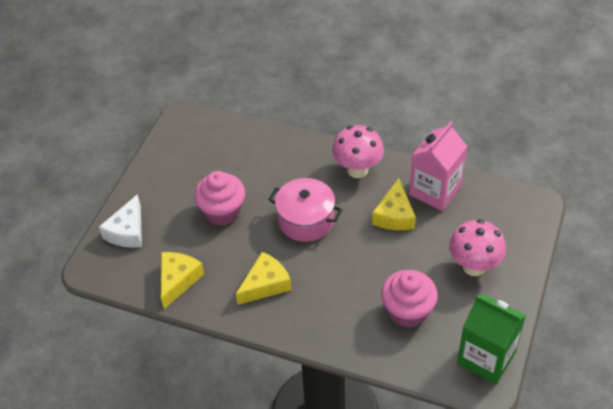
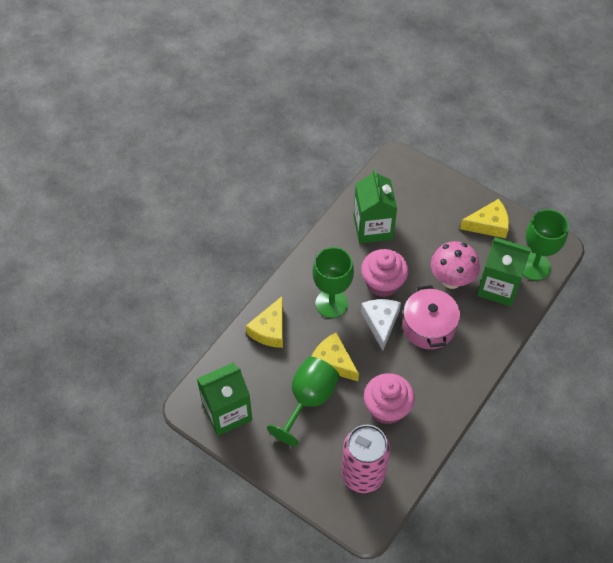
green carton: [457,294,526,384] = 1 -> [197,363,252,436] [354,169,397,244] [477,237,531,306] = 3
green goblet: none = 0 -> [267,357,340,446] [313,247,354,318] [523,209,569,281] = 3
pink can: none = 0 -> [341,425,390,493] = 1
pink carton: [409,122,467,211] = 1 -> none = 0
pink mushroom: [332,125,384,178] [449,219,506,276] = 2 -> [431,241,480,289] = 1

